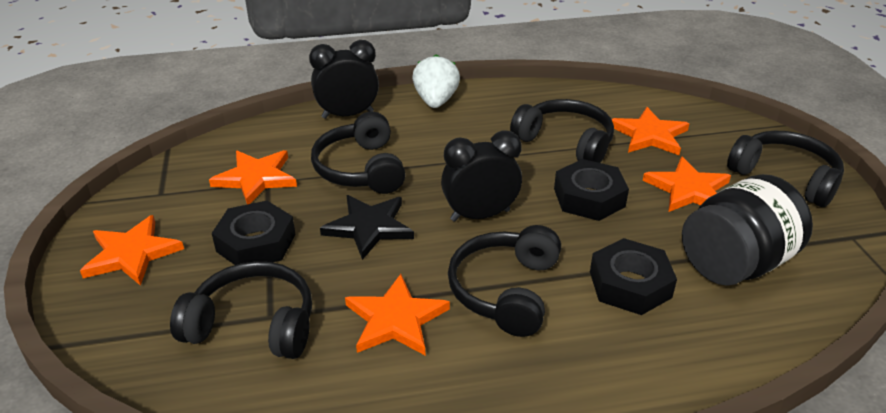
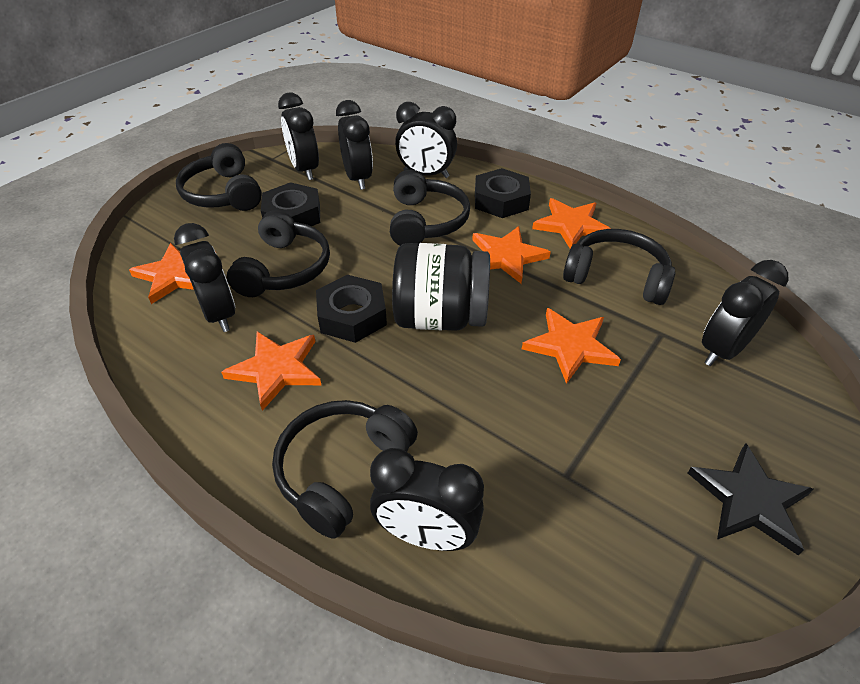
black clock: [309,40,379,119] [441,130,522,222] = 2 -> [174,223,235,332] [278,92,319,180] [336,100,373,190] [370,448,484,551] [395,102,457,178] [702,260,788,366] = 6
white strawberry: [412,54,460,108] = 1 -> none = 0

